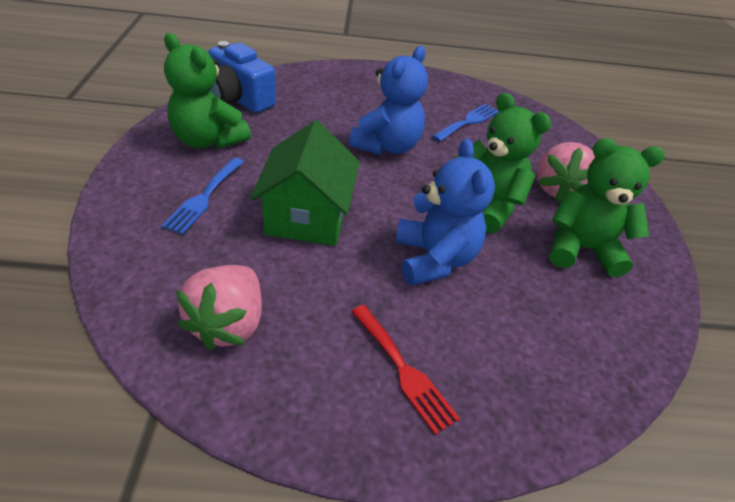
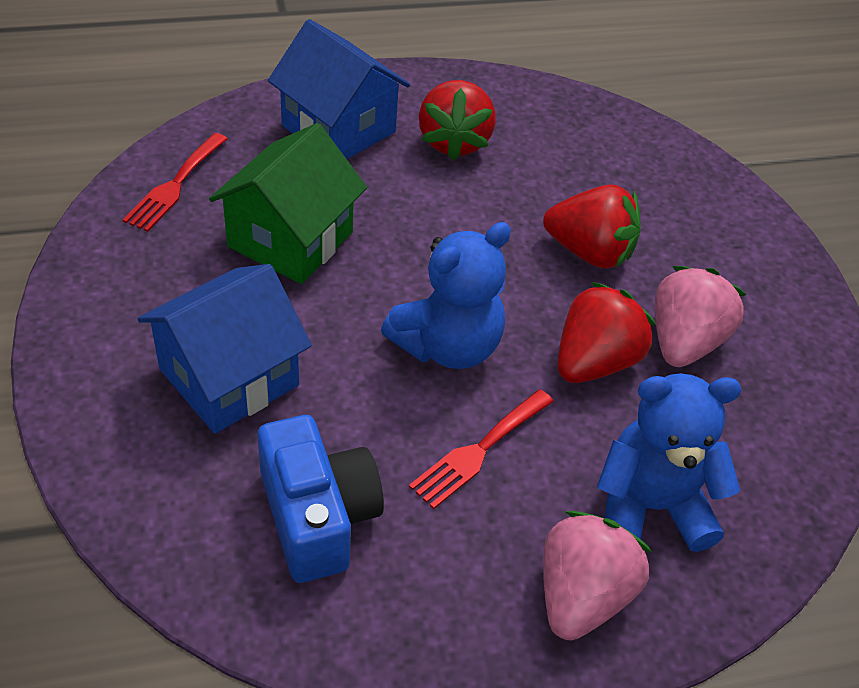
blue fork: [161,158,244,235] [432,104,499,142] = 2 -> none = 0
blue house: none = 0 -> [138,264,312,434] [268,19,410,159] = 2
green teddy bear: [164,33,251,149] [455,93,551,234] [550,138,665,277] = 3 -> none = 0
red fork: [351,305,460,435] = 1 -> [123,133,228,232] [409,389,554,509] = 2
red strawberry: none = 0 -> [419,80,496,161] [543,184,641,269] [558,282,655,383] = 3

